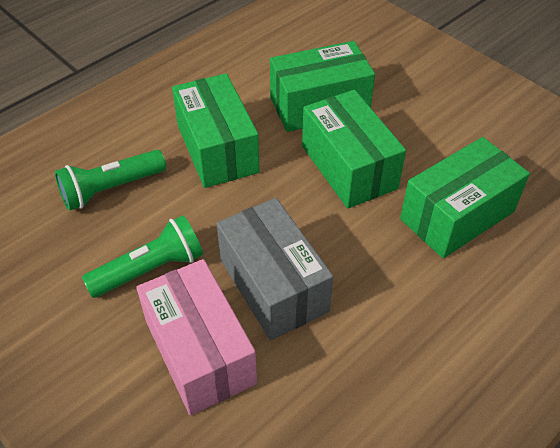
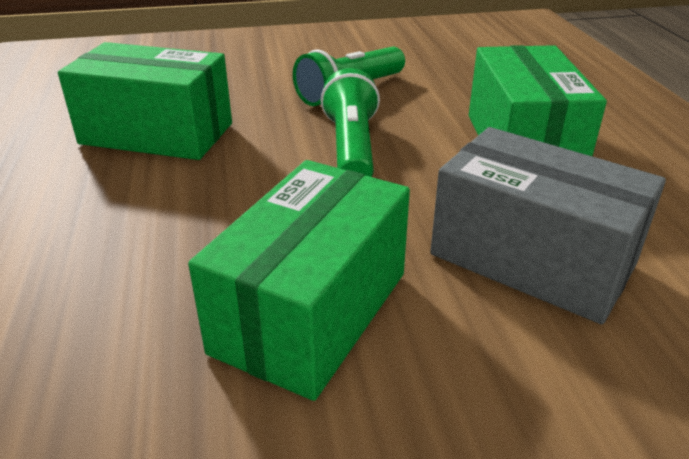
green box: [172,73,260,188] [270,41,375,132] [302,90,406,208] [400,137,530,258] = 4 -> [58,42,232,160] [188,160,410,401] [469,45,607,156] = 3
pink box: [136,259,257,416] = 1 -> none = 0

